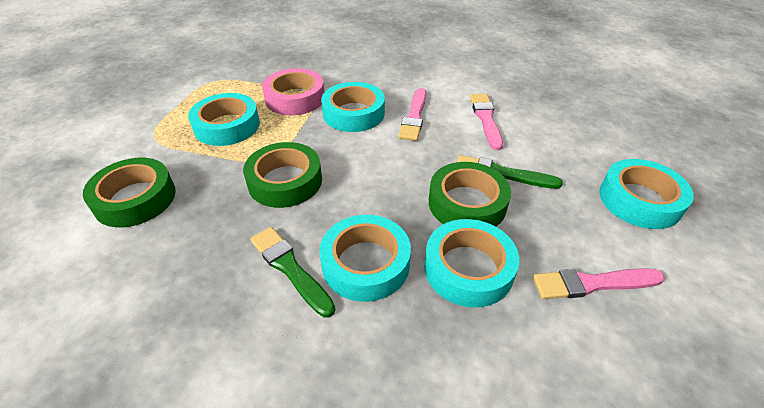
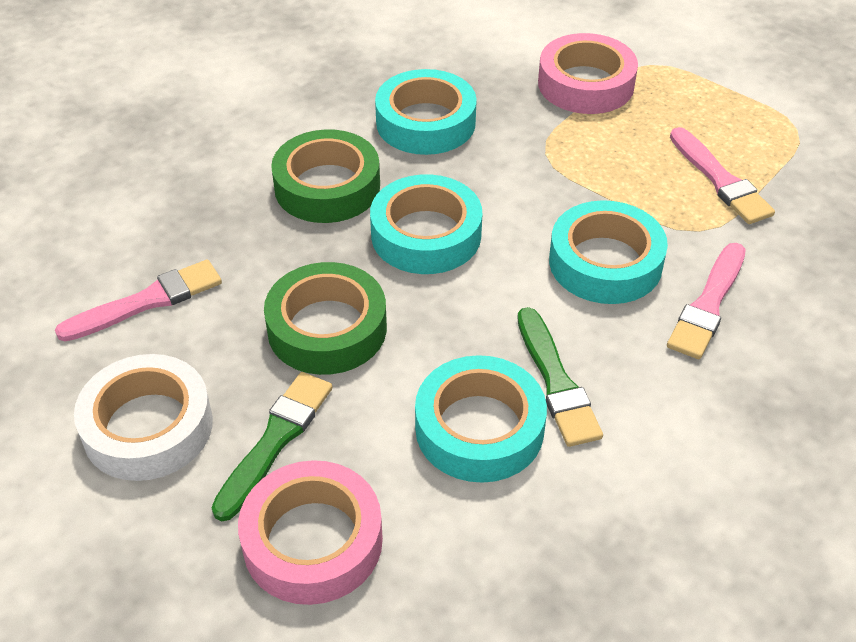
green tape: [83,158,176,227] [243,142,322,208] [429,162,511,226] = 3 -> [264,262,387,375] [271,129,380,223] = 2
pink tape: [262,68,324,115] = 1 -> [238,460,383,605] [538,33,638,114] = 2
turquoise tape: [188,93,260,146] [319,215,411,302] [321,82,385,132] [424,219,519,307] [599,159,694,229] = 5 -> [370,174,482,274] [375,69,477,155] [415,355,547,483] [549,200,668,304] = 4
white tape: none = 0 -> [74,354,213,481] = 1

